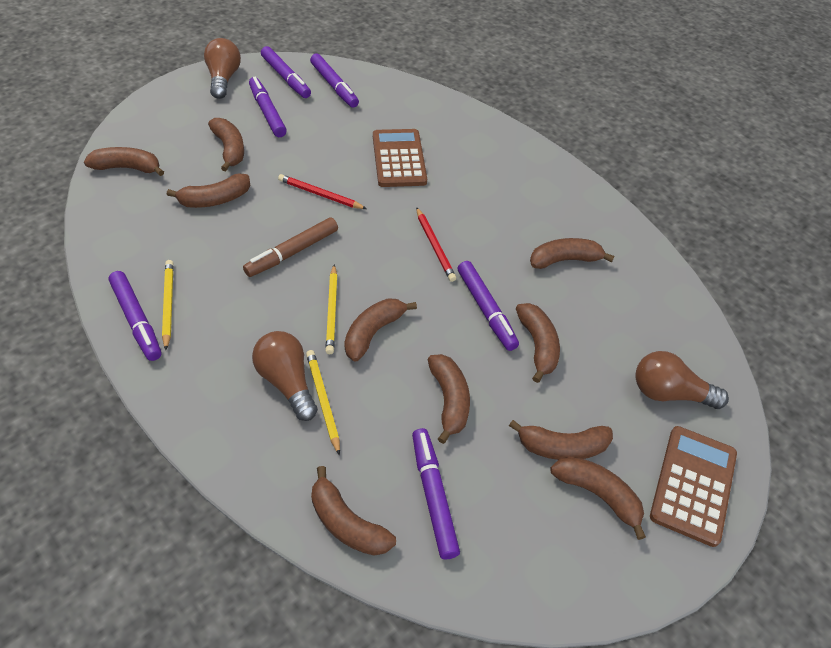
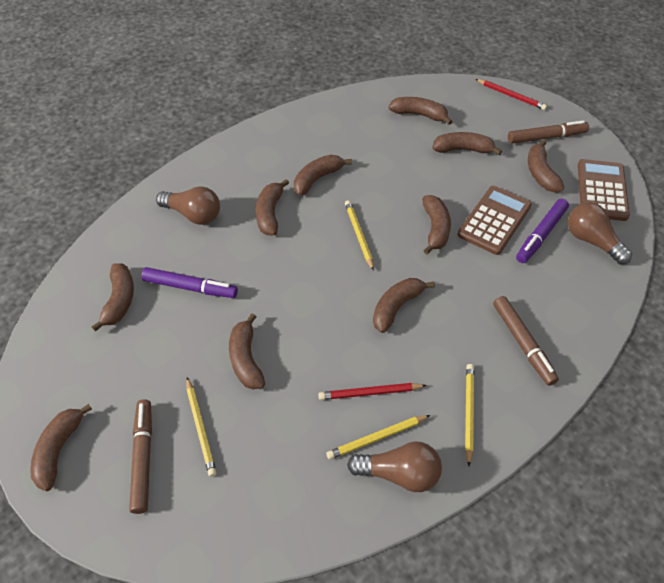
brown marker: [243,217,338,277] = 1 -> [129,399,152,514] [493,296,559,386] [508,120,589,144] = 3
purple marker: [108,271,161,361] [249,77,287,137] [261,46,311,98] [310,54,359,108] [412,428,460,559] [458,261,519,351] = 6 -> [141,267,238,298] [516,199,569,263] = 2
yellow pencil: [162,260,174,350] [306,350,340,456] [326,264,338,354] = 3 -> [186,377,217,477] [326,415,430,460] [345,200,374,271] [465,364,474,466] = 4

